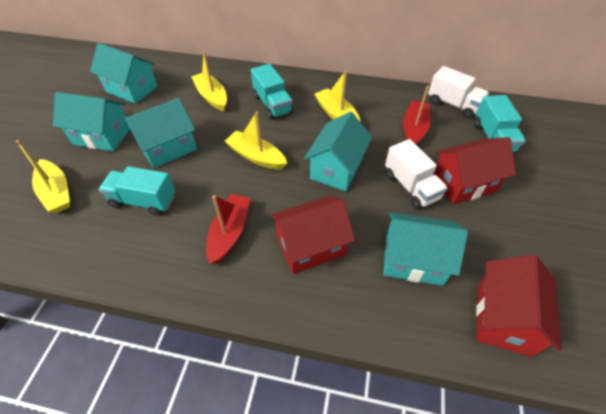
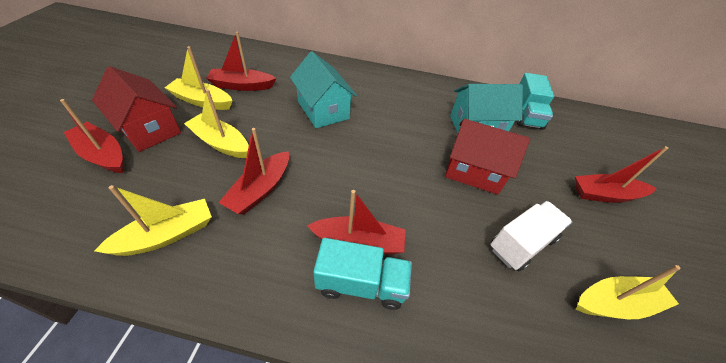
red boat: [206,194,250,264] [403,86,431,144] = 2 -> [60,99,124,173] [206,32,276,91] [218,128,289,215] [307,190,406,255] [575,146,668,203] = 5
red house: [270,196,355,274] [433,137,516,204] [476,255,562,357] = 3 -> [92,66,181,152] [445,119,530,195] = 2
turquoise house: [53,92,130,151] [90,43,158,104] [125,98,197,168] [304,112,372,191] [383,212,468,286] = 5 -> [290,51,357,128] [450,84,523,133] = 2
turquoise truck: [99,166,176,216] [251,64,293,119] [474,95,526,153] = 3 -> [313,238,412,310] [517,73,554,130] = 2
white truck: [385,139,448,209] [428,66,489,118] = 2 -> [490,201,572,271] = 1

